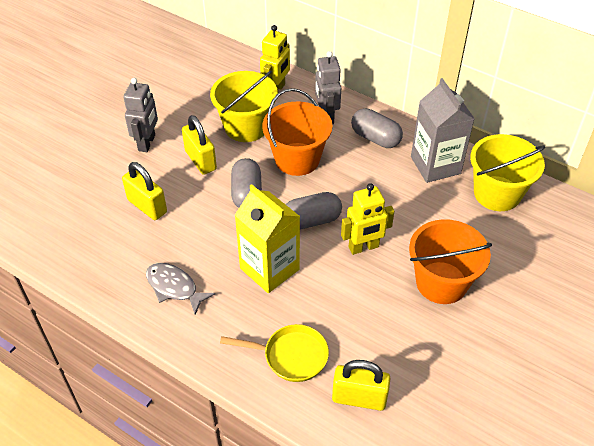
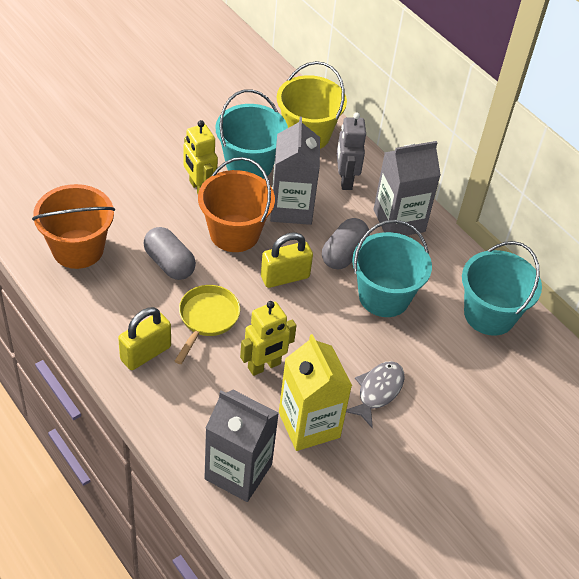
grey capsule: [231,158,262,208] [286,192,342,229] [351,108,403,148] = 3 -> [143,227,196,280] [322,218,370,270] = 2
grey carton: [411,78,475,183] = 1 -> [204,390,279,502] [270,117,320,225] [373,141,441,236] = 3
grey robot: [123,78,158,152] [315,51,341,124] = 2 -> [337,113,366,190] = 1
turquoise bucket: none = 0 -> [215,89,288,179] [352,220,432,317] [462,241,542,336] = 3
yellow bucket: [210,71,278,142] [470,134,545,211] = 2 -> [277,61,347,149] = 1
yellow padlock: [122,162,167,220] [182,115,217,175] [332,360,391,411] = 3 -> [118,307,171,370] [261,232,313,288] = 2

